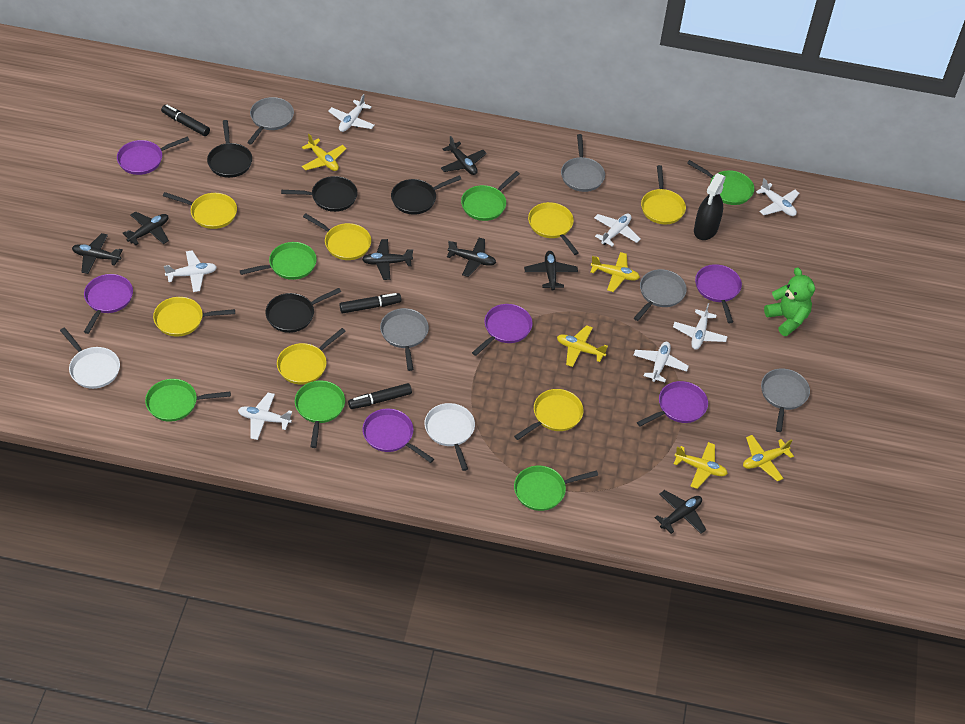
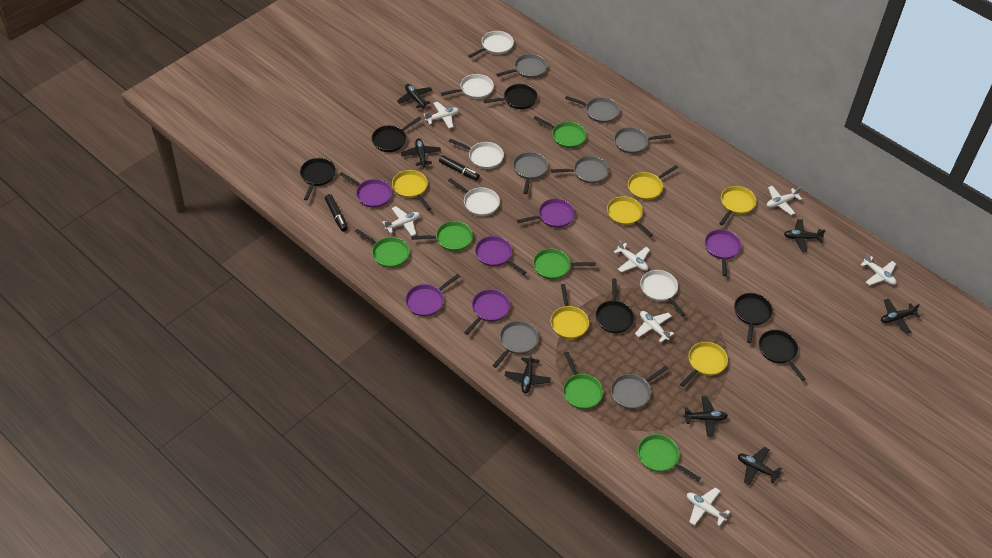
black marker: [161,104,210,136] [340,293,401,314] [348,383,412,409] = 3 -> [325,194,348,232] [439,155,480,181] = 2
black pan: [207,120,252,178] [266,288,341,333] [281,176,358,212] [391,175,461,215] = 4 -> [300,158,336,201] [372,117,421,152] [483,84,538,109] [596,279,634,333] [734,293,773,343] [759,330,805,381] = 6
black spray bottle: [694,173,726,240] = 1 -> none = 0
green teddy bear: [764,267,815,336] = 1 -> none = 0
grey pan: [247,97,294,145] [380,308,429,371] [561,134,605,192] [634,269,687,321] [761,368,810,432] = 5 -> [492,321,539,368] [496,54,547,78] [513,152,548,194] [551,156,609,184] [565,96,620,123] [611,366,669,409] [614,127,671,154] = 7
white pan: [60,328,120,389] [424,403,475,471] = 2 -> [441,74,494,99] [448,178,500,216] [449,139,504,169] [468,31,514,58] [640,270,685,316] = 5
yellow pan: [153,297,235,336] [163,192,237,229] [277,328,346,385] [303,213,371,260] [514,389,584,440] [528,202,579,255] [641,165,686,224] = 7 -> [392,170,431,210] [550,284,589,339] [607,196,653,237] [628,165,678,200] [680,342,728,387] [719,186,756,226] = 6
yellow plane: [302,134,347,171] [557,325,608,367] [590,252,640,292] [674,442,728,489] [743,435,794,481] = 5 -> none = 0

